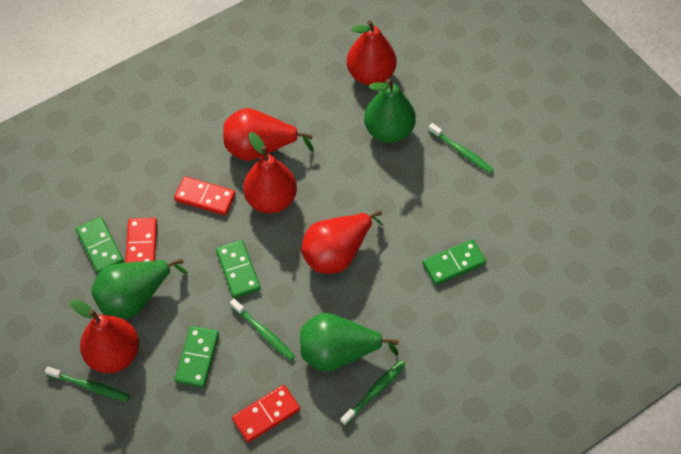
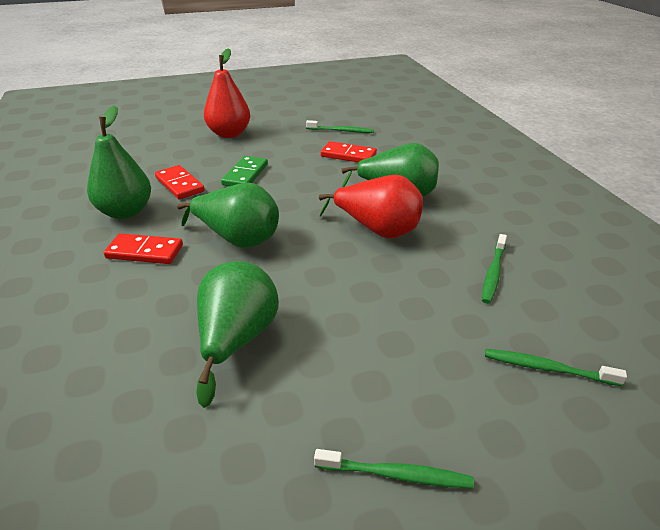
green domino: [76,217,124,274] [175,326,219,388] [216,240,261,298] [423,239,486,285] = 4 -> [221,156,268,186] = 1
green pear: [91,258,188,319] [300,313,399,372] [364,79,416,143] = 3 -> [87,105,151,219] [177,183,279,248] [196,261,279,408] [342,143,439,197] = 4
red pear: [71,299,139,373] [223,108,314,161] [243,132,297,213] [301,210,383,274] [347,20,397,85] = 5 -> [204,48,250,138] [319,175,423,239] = 2

